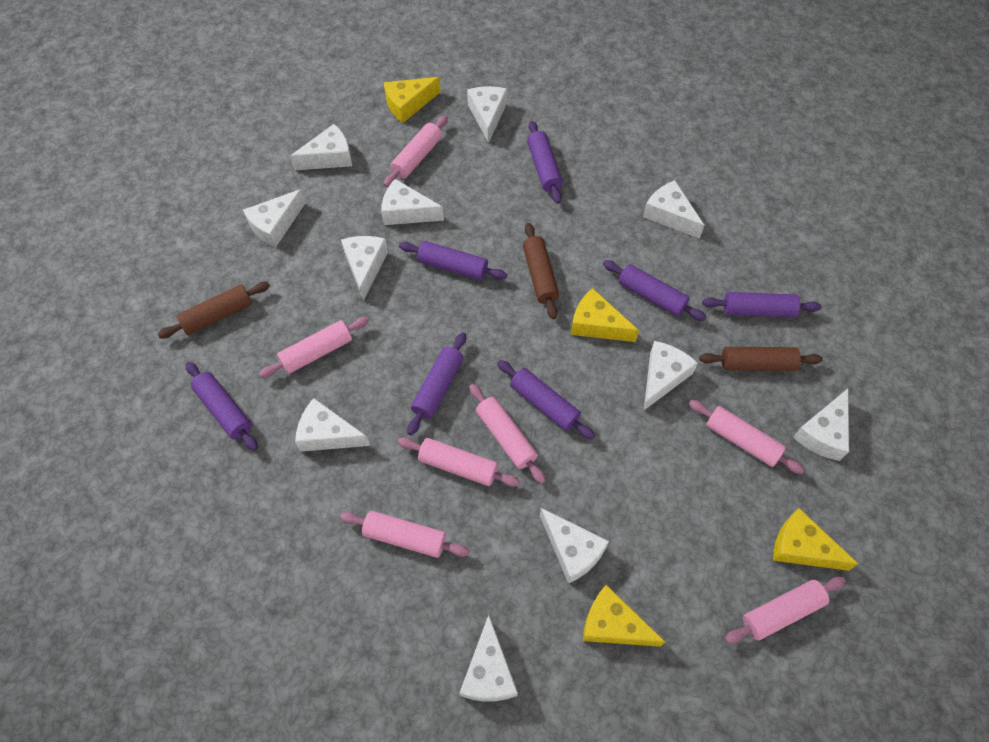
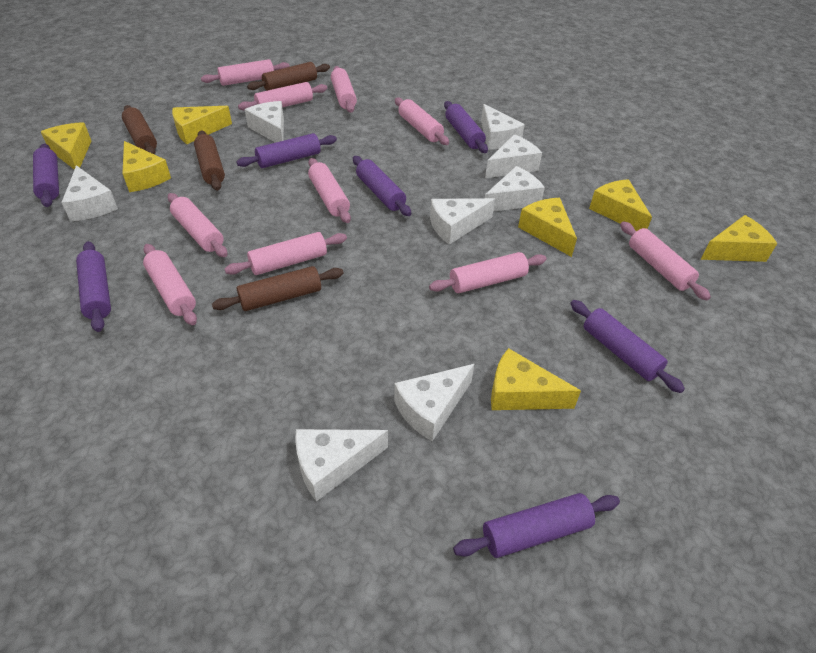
brown rolling pin: [158,282,270,339] [523,223,559,319] [699,347,823,371] = 3 -> [122,105,157,155] [194,130,225,191] [212,266,343,311] [247,62,330,91] = 4
pink rolling pin: [259,317,369,378] [340,511,469,558] [384,116,448,187] [398,437,520,487] [469,384,546,484] [689,400,805,474] [724,577,846,644] = 7 -> [143,244,197,325] [168,193,227,257] [201,59,290,86] [225,232,347,275] [238,82,327,111] [308,158,351,223] [331,66,357,113] [395,97,449,145] [429,252,547,293] [620,221,711,300] = 10
white cheese: [243,189,305,248] [290,124,352,170] [295,398,370,452] [341,236,388,301] [381,179,444,225] [459,615,518,701] [467,86,507,143] [540,508,609,584] [643,180,704,239] [644,341,698,410] [793,389,849,461] = 11 -> [61,165,118,221] [245,101,284,143] [295,429,388,502] [394,364,474,441] [430,198,495,244] [481,104,525,150] [485,134,542,178] [485,166,545,211] = 8
yellow cheese: [384,77,440,123] [571,288,639,342] [583,585,665,647] [773,508,858,571] = 4 -> [41,122,91,170] [122,141,171,192] [172,106,232,144] [491,348,581,410] [518,198,577,257] [589,179,652,231] [700,215,777,262] = 7

